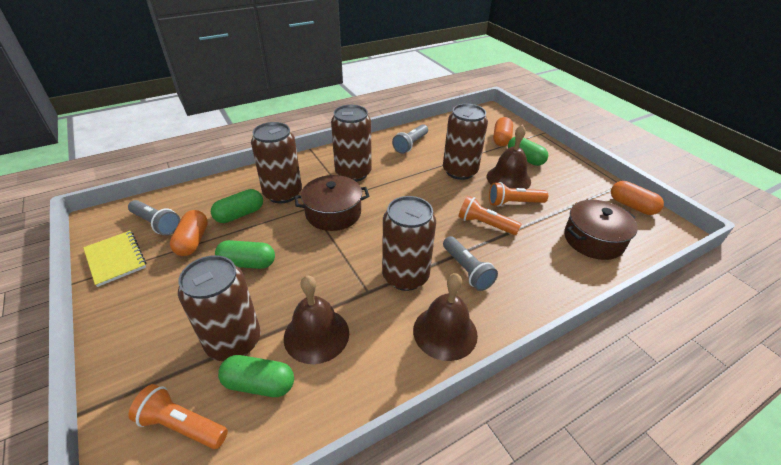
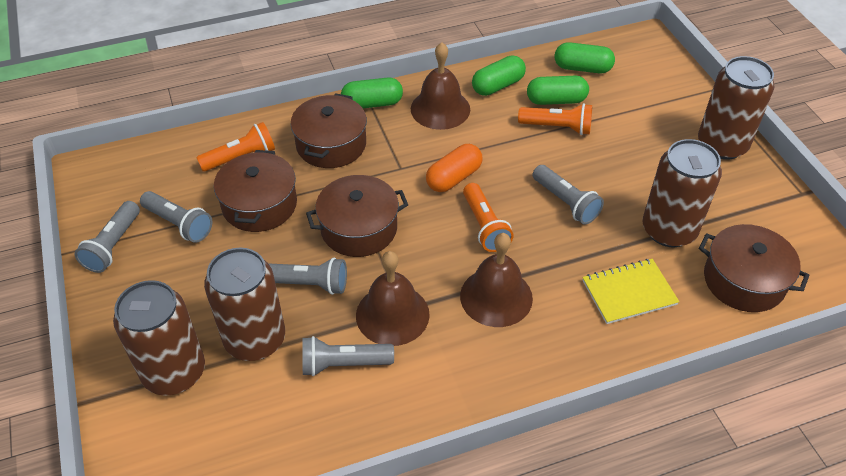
brown can: [178,255,261,361] [251,122,302,204] [331,105,372,182] [382,196,436,291] [443,104,488,180] = 5 -> [113,280,205,396] [204,248,285,361] [642,139,722,247] [698,56,774,160] = 4
brown pot: [294,175,369,231] [564,200,638,260] = 2 -> [214,150,297,232] [290,93,367,168] [306,175,408,257] [699,224,809,312] = 4
grey flashlight: [128,200,180,236] [392,124,428,154] [443,236,498,291] = 3 -> [75,201,140,273] [140,191,212,243] [268,258,347,295] [302,336,394,376] [533,165,604,224] = 5
orange capsule: [170,210,208,256] [493,117,513,146] [611,181,664,215] = 3 -> [426,144,482,192] = 1

